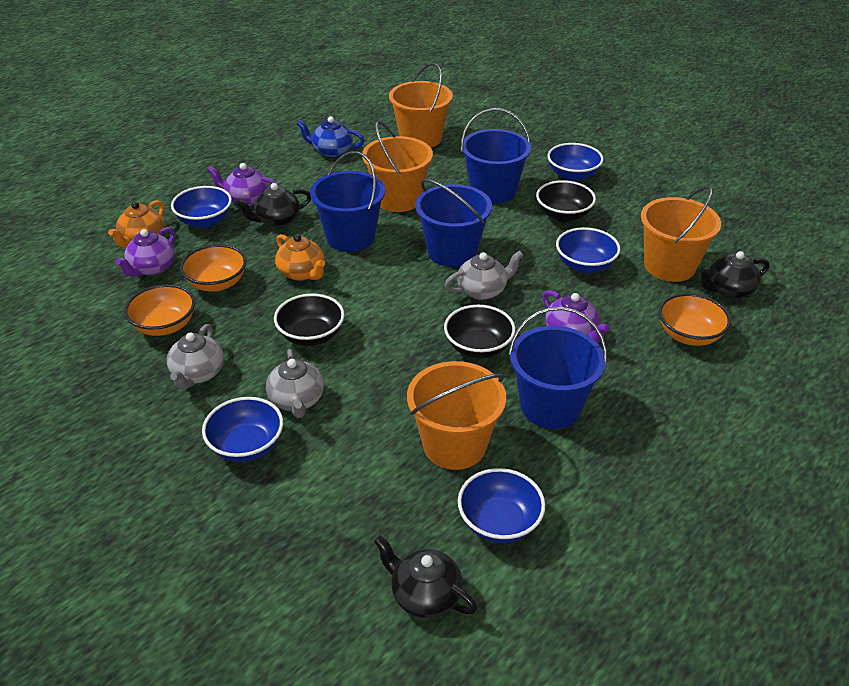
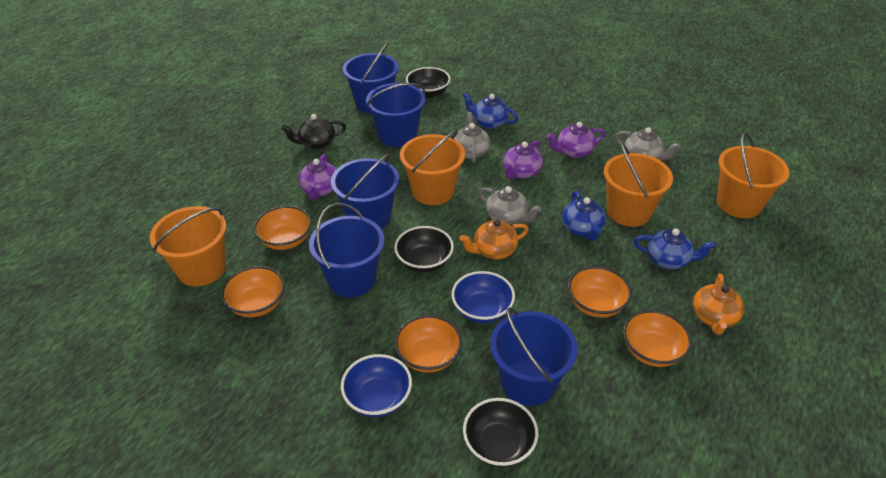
black teapot: [236,183,311,227] [374,536,477,618] [699,251,769,299] = 3 -> [281,114,346,150] = 1
blue bowl: [171,186,232,228] [202,397,283,462] [458,468,545,543] [547,143,603,181] [556,227,620,273] = 5 -> [341,354,412,417] [452,271,515,323] = 2
blue bucket: [310,151,385,252] [415,179,492,267] [461,108,531,204] [509,307,607,429] = 4 -> [309,203,384,297] [331,154,399,229] [343,43,399,114] [366,83,425,147] [490,307,578,406] = 5
blue teapot: [297,116,365,157] = 1 -> [462,92,519,129] [562,191,606,241] [633,229,716,269] = 3
orange bowl: [124,284,195,336] [180,244,246,292] [659,293,731,346] = 3 -> [221,266,285,317] [254,206,312,250] [395,315,462,373] [568,266,632,318] [623,310,692,367] = 5

